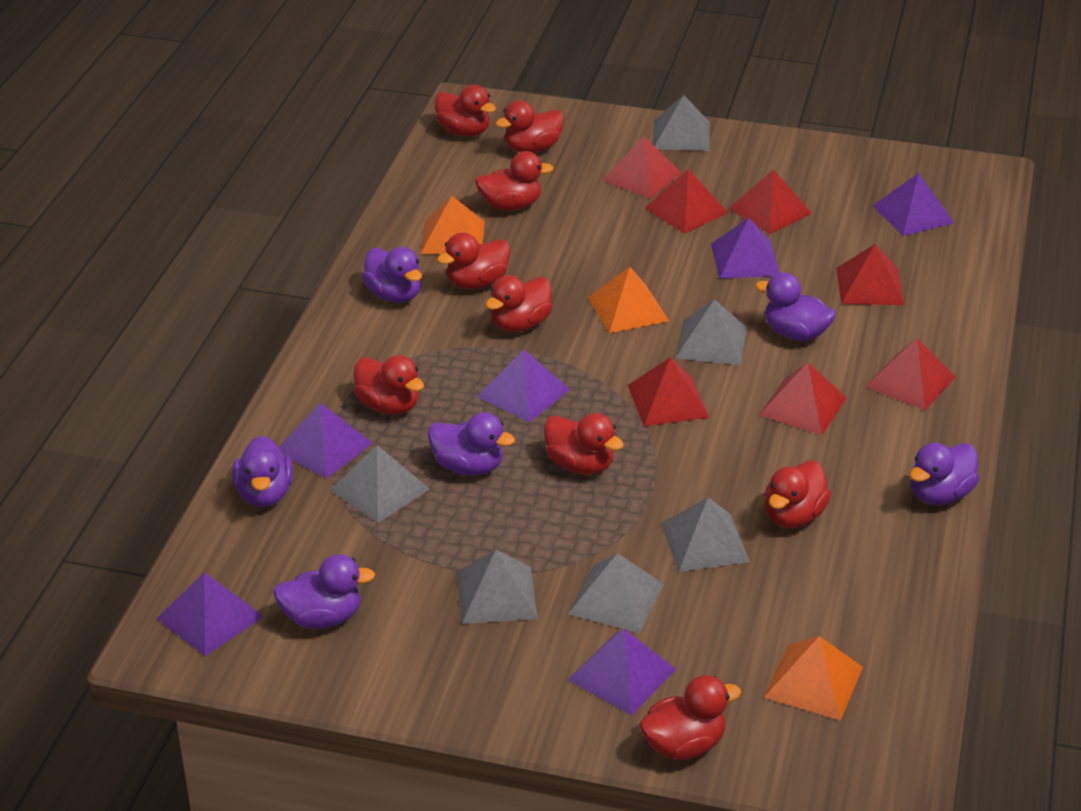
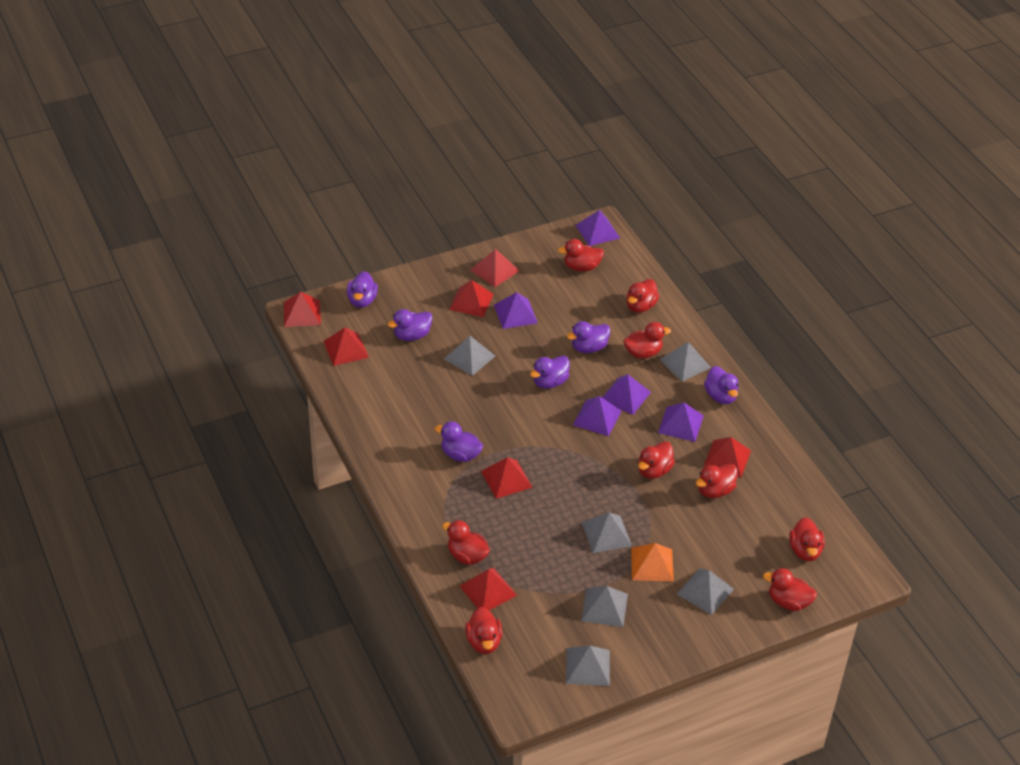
orange pyramid: [421,196,485,254] [588,267,669,333] [764,636,863,721] = 3 -> [631,543,674,582] = 1
purple pyramid: [157,572,264,656] [279,403,373,478] [477,349,570,423] [568,629,676,715] [711,218,780,279] [873,173,954,236] = 6 -> [494,292,538,329] [573,396,621,436] [576,210,620,246] [602,374,651,415] [658,402,704,442] = 5

